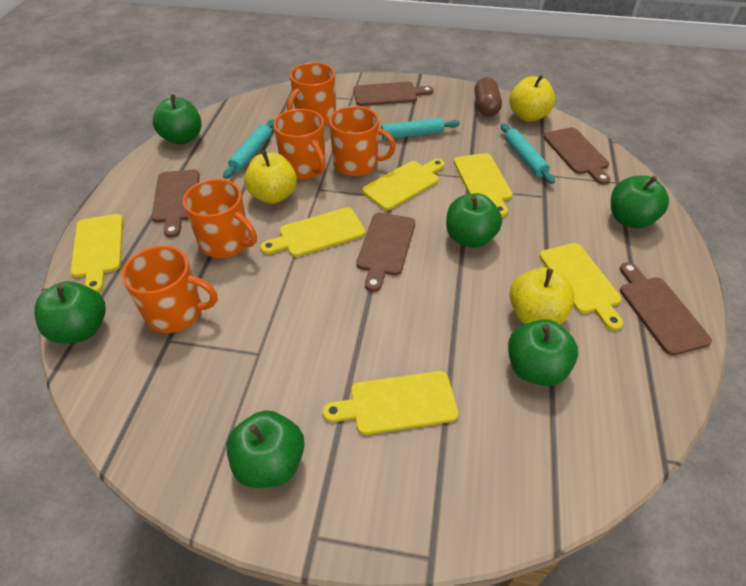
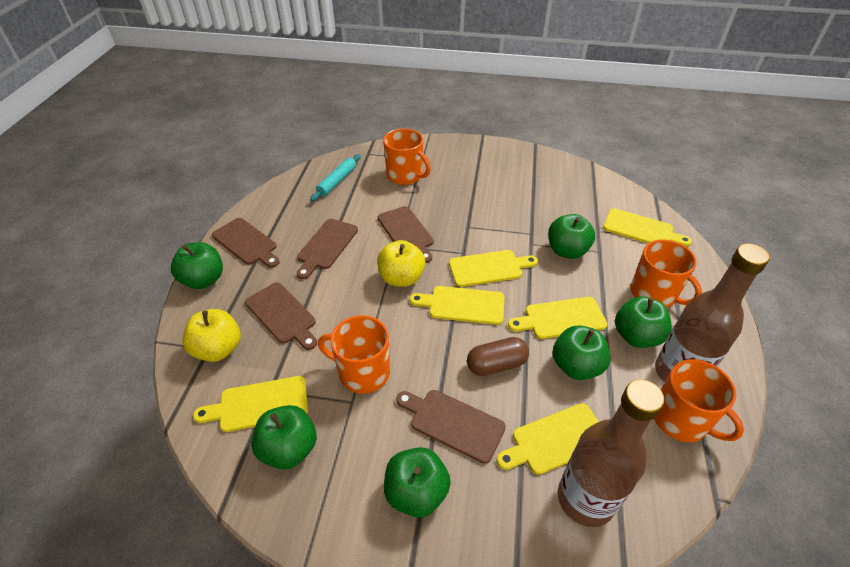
brown bottle: none = 0 -> [558,380,665,527] [655,243,770,383] = 2
orange mug: [122,246,218,333] [183,179,257,258] [274,109,326,179] [287,62,336,126] [329,106,396,176] = 5 -> [318,315,390,394] [383,128,431,185] [630,239,702,308] [654,359,744,442] = 4
turquoise rolling pin: [223,119,274,179] [379,118,460,140] [501,123,555,184] = 3 -> [310,154,361,201] = 1
yellow apple: [244,150,297,204] [509,75,555,122] [510,267,575,325] = 3 -> [182,309,240,362] [377,240,425,287] = 2

